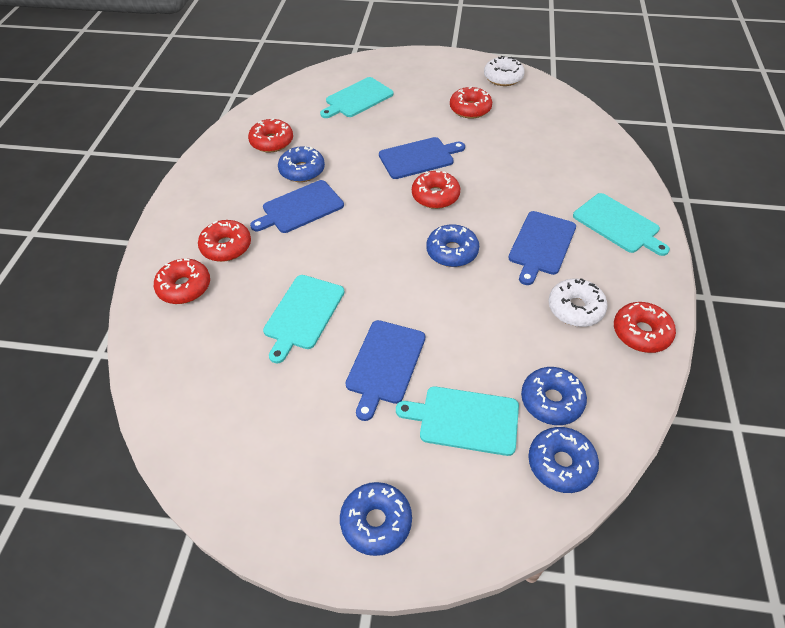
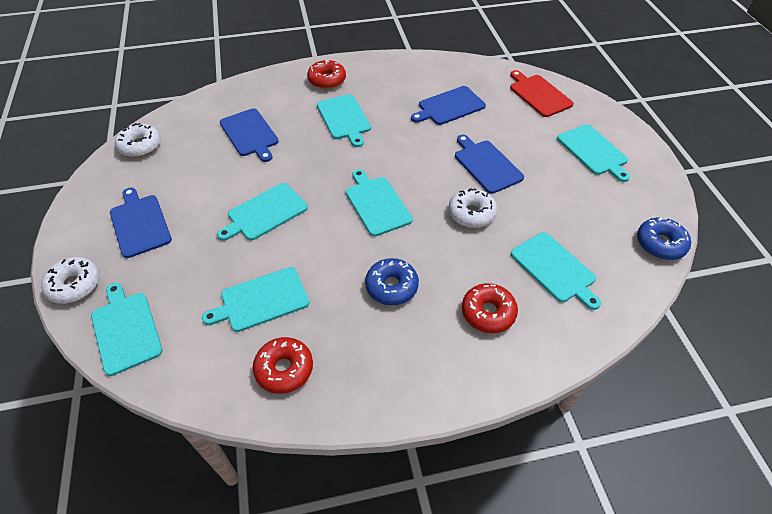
blue donut: [278,146,325,182] [340,482,412,556] [426,224,479,267] [521,367,587,425] [528,427,599,493] = 5 -> [365,258,419,305] [637,217,691,260] = 2
red cutting board: none = 0 -> [510,70,574,117] = 1
red donut: [154,259,210,304] [198,220,251,262] [248,118,293,152] [412,171,460,209] [450,86,492,119] [614,302,676,353] = 6 -> [253,337,313,394] [307,60,346,89] [462,283,518,333] = 3
turquoise cutting board: [263,275,345,363] [320,77,394,118] [396,386,519,456] [573,193,670,256] = 4 -> [91,283,163,376] [202,267,309,332] [217,183,308,241] [317,94,371,147] [346,169,413,236] [511,232,601,310] [557,124,630,182] = 7
white donut: [484,56,525,86] [548,278,607,327] = 2 -> [41,257,99,304] [115,123,161,157] [448,188,497,228] = 3

